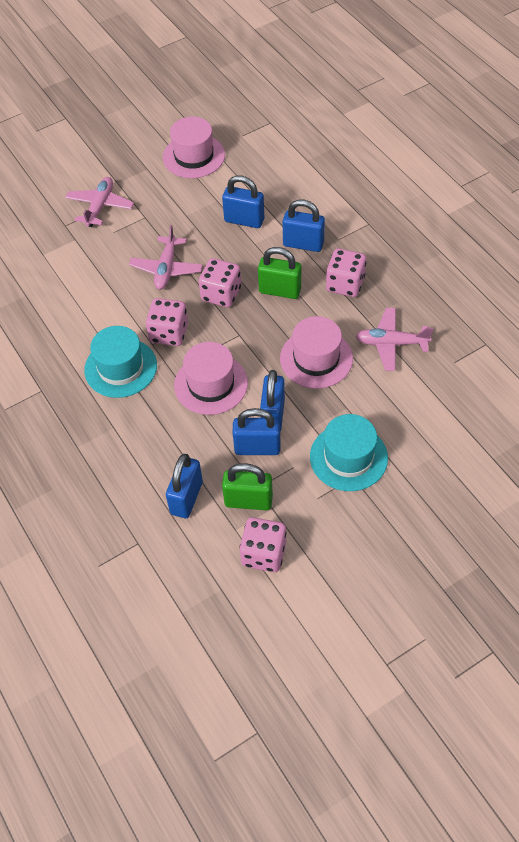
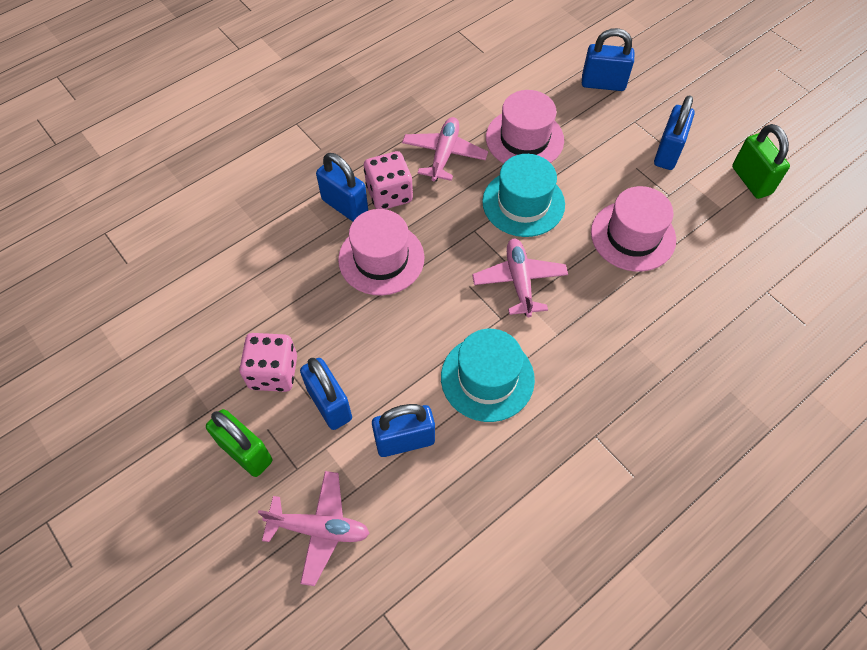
pink dice: [146,298,188,346] [199,258,241,307] [239,517,287,572] [326,248,366,297] = 4 -> [239,333,297,392] [364,151,413,209] = 2

